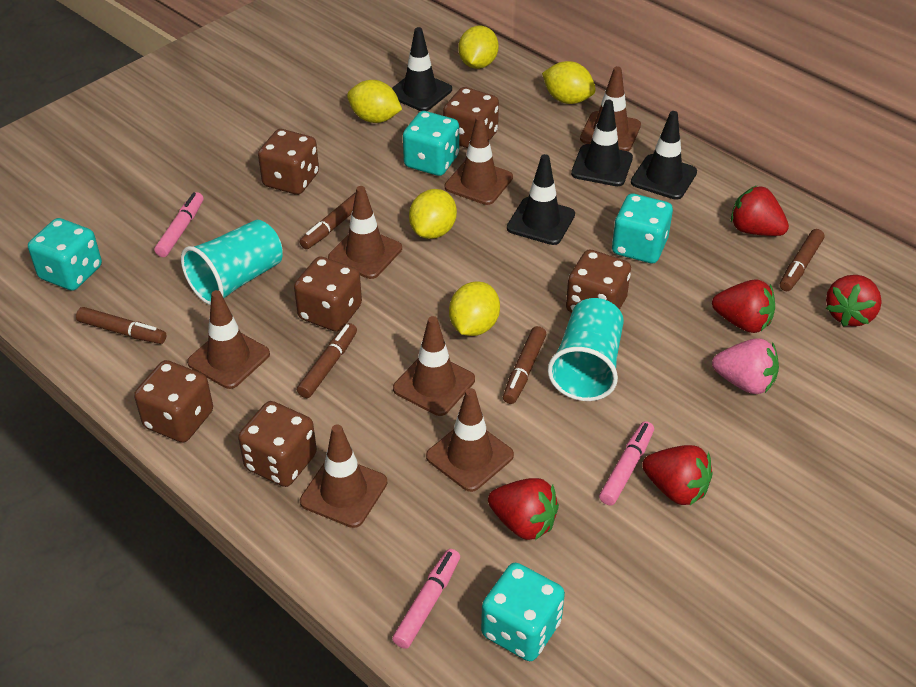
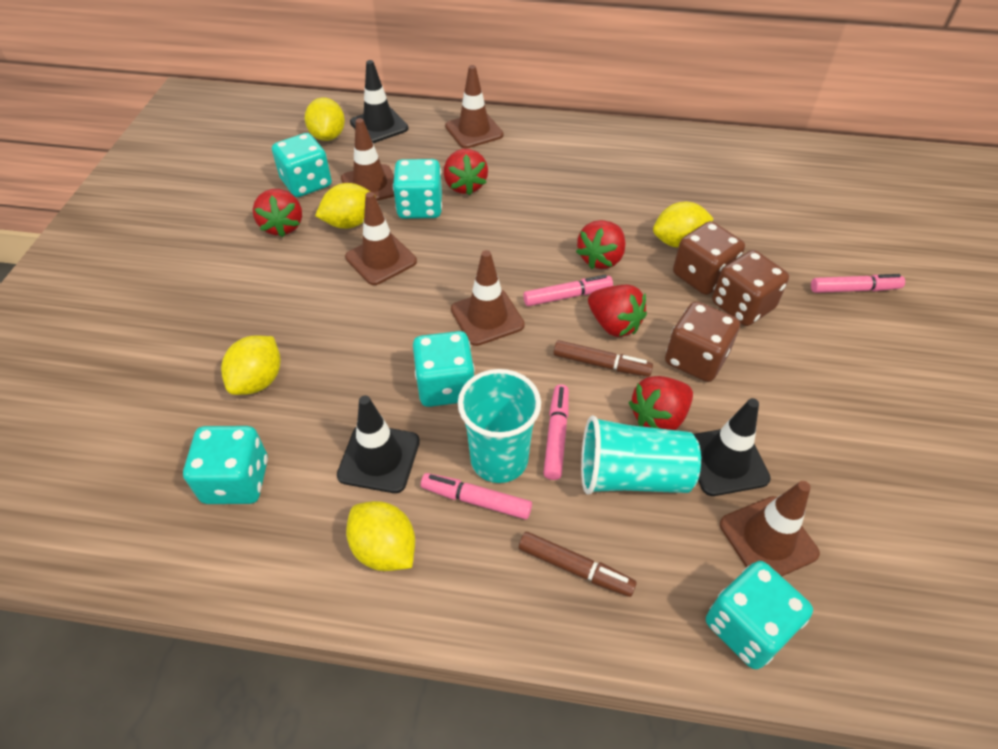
black traffic cone: [392,27,452,111] [507,154,575,245] [571,100,633,186] [631,111,697,200] = 4 -> [337,396,420,493] [350,60,409,143] [694,398,771,496] = 3
brown dice: [134,360,213,442] [238,401,317,487] [258,129,319,195] [294,257,362,332] [443,87,499,148] [566,250,631,313] = 6 -> [665,301,740,382] [673,221,745,295] [712,250,789,326] = 3
brown marker: [76,307,166,344] [297,323,357,398] [300,193,356,249] [503,326,547,404] [780,229,825,291] = 5 -> [519,532,637,597] [554,340,653,377] = 2
brown traffic cone: [187,290,270,389] [300,424,387,528] [328,186,402,279] [393,316,475,416] [426,388,514,492] [445,116,513,205] [580,66,641,151] = 7 -> [341,118,394,201] [345,192,417,285] [445,65,503,149] [451,250,525,346] [720,481,820,576] = 5
pink marker: [154,192,203,257] [392,549,460,649] [599,421,654,505] = 3 -> [421,473,532,519] [523,275,613,306] [544,384,569,480] [811,274,905,293] = 4
pink strawberry: [712,338,779,394] = 1 -> none = 0
turquoise dice: [28,218,102,291] [403,111,459,176] [481,563,565,661] [612,194,673,263] = 4 -> [183,426,268,504] [272,133,332,197] [393,159,442,219] [413,331,475,407] [706,561,813,669] = 5

